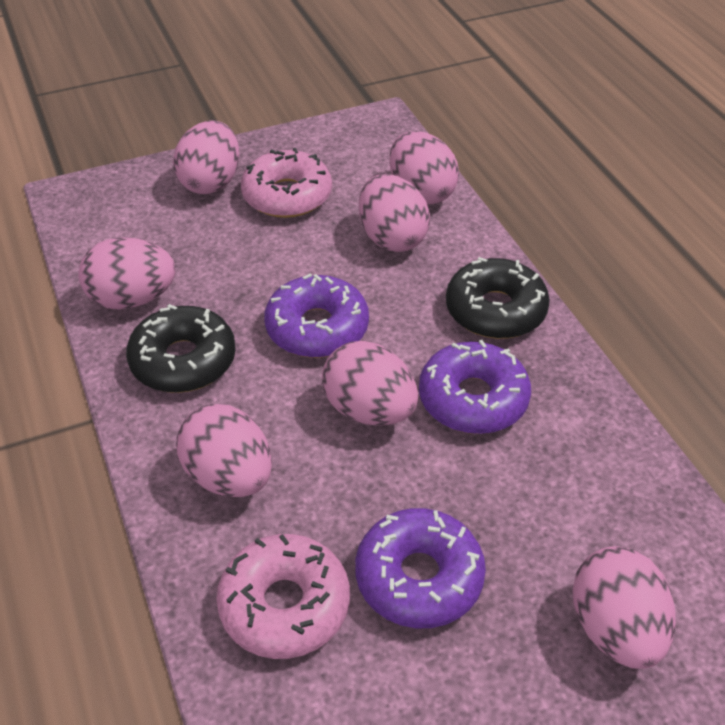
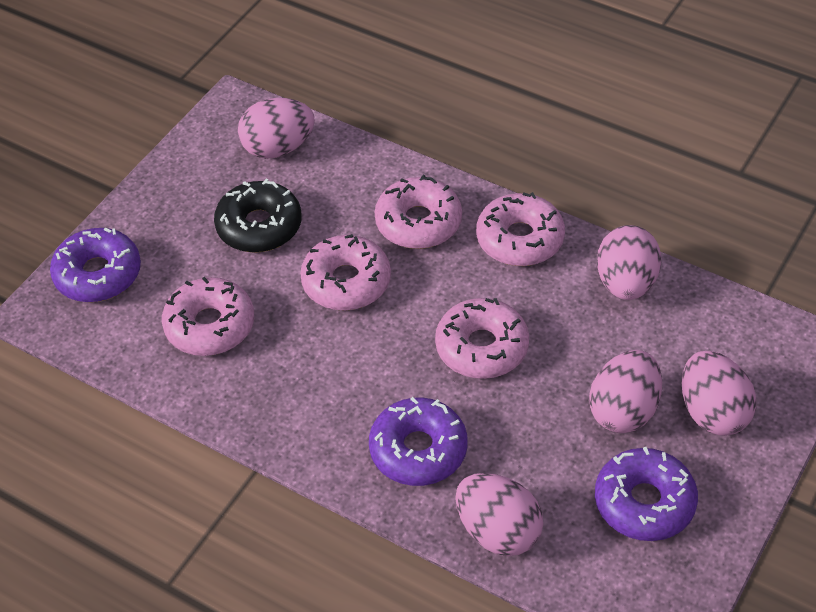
black donut: [126,304,236,393] [446,257,550,339] = 2 -> [214,179,302,253] = 1
pink donut: [216,534,350,659] [241,148,332,218] = 2 -> [162,277,254,356] [300,234,391,311] [375,175,462,249] [435,298,529,379] [476,192,565,266] = 5
pink egg: [78,237,176,310] [173,120,240,194] [176,404,272,497] [322,341,418,426] [359,174,430,252] [389,131,459,205] [572,546,676,669] = 7 -> [238,98,315,159] [455,473,543,556] [589,350,662,433] [597,225,661,300] [682,351,757,436] = 5

